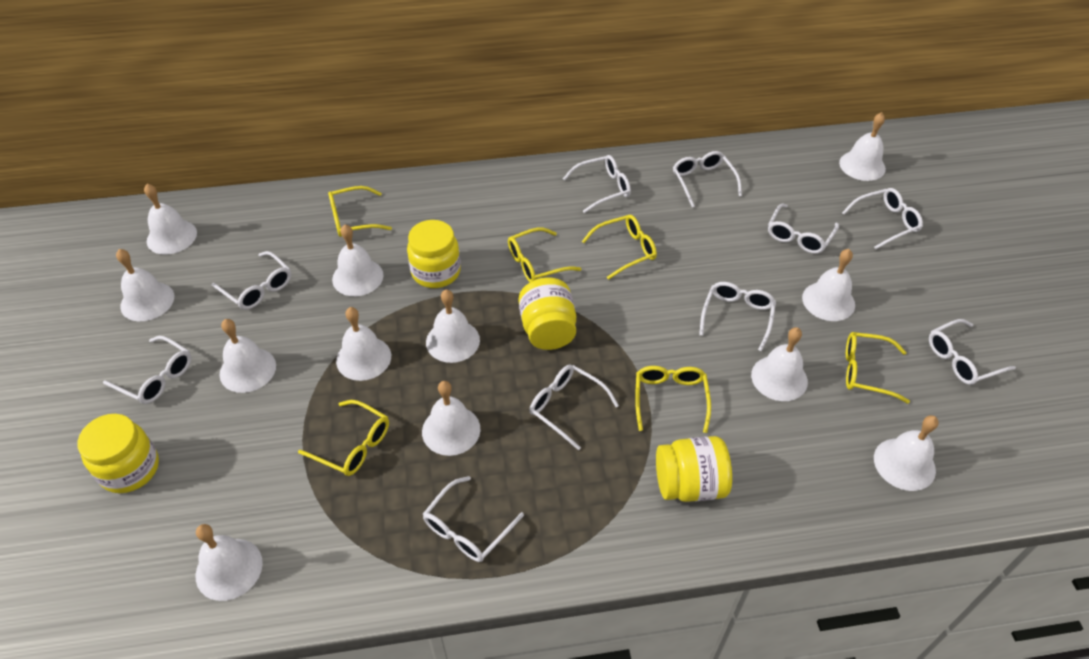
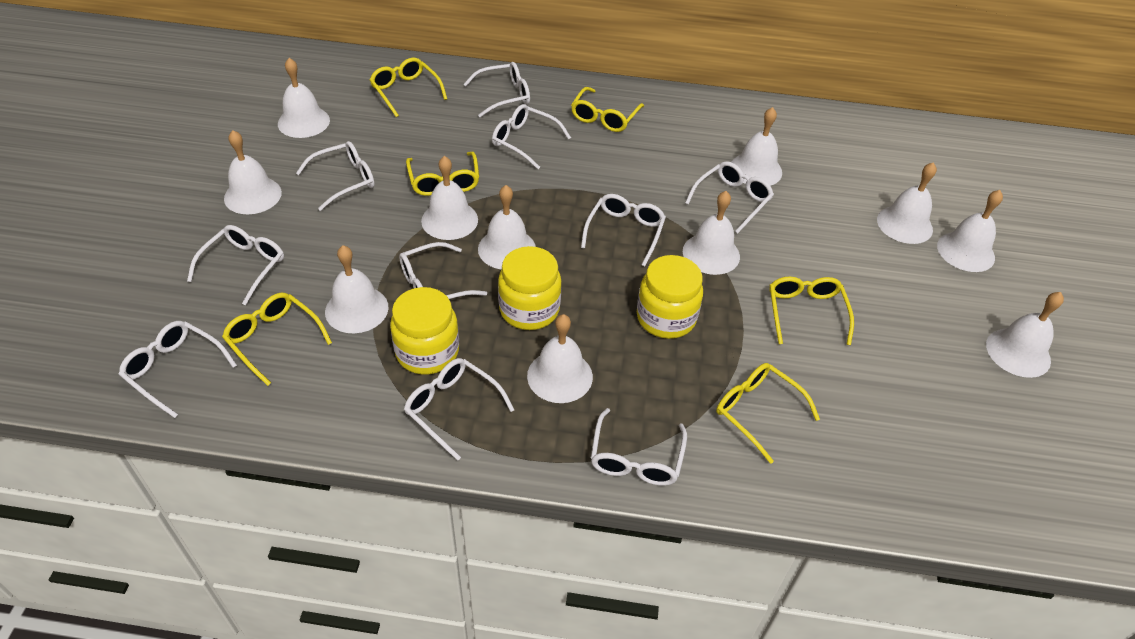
white bell: [116,249,174,321] [144,184,197,255] [196,524,263,601] [220,319,276,393] [332,225,383,296] [336,307,391,381] [422,381,481,456] [426,289,480,363] [751,327,808,401] [802,249,855,321] [839,112,886,181] [874,415,939,491] = 12 -> [224,130,282,214] [278,58,330,138] [325,245,388,333] [421,156,478,240] [478,185,536,270] [527,314,593,403] [683,191,740,275] [732,107,782,186] [877,162,937,244] [937,190,1003,272] [986,292,1064,378] = 11
yellow jar: [77,414,159,493] [407,220,461,288] [519,277,576,350] [656,436,732,502] = 4 -> [390,287,459,375] [498,246,562,330] [637,255,703,339] = 3

